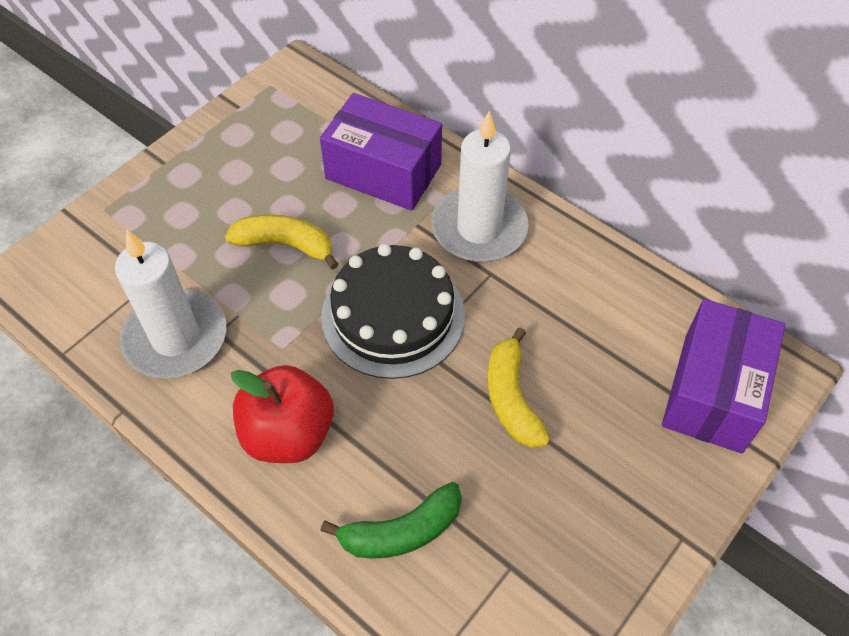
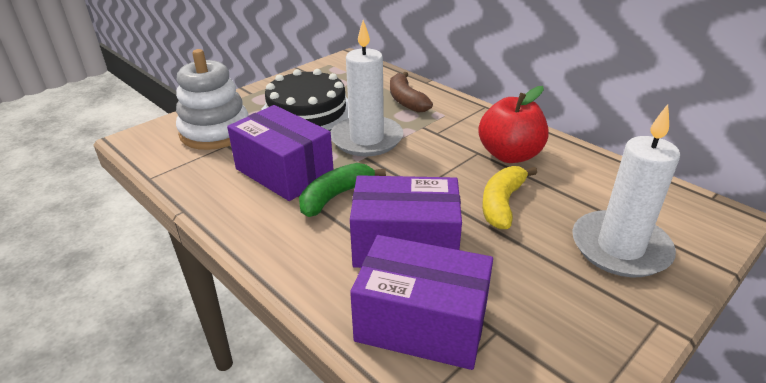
brown banana: none = 0 -> [390,72,433,113] = 1
purple box: [320,93,442,211] [662,299,785,453] = 2 -> [227,105,334,201] [350,175,462,268] [350,235,493,370] = 3
white stacking toy: none = 0 -> [176,49,249,150] = 1
yellow banana: [225,215,339,270] [487,327,550,448] = 2 -> [482,166,537,229] = 1

